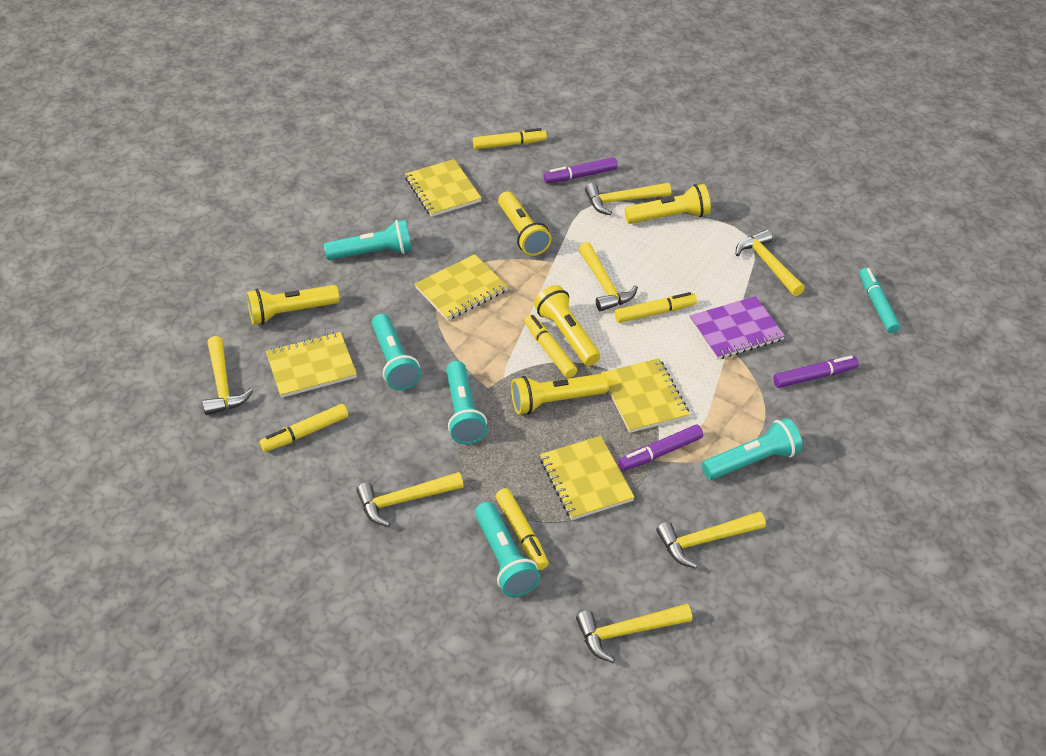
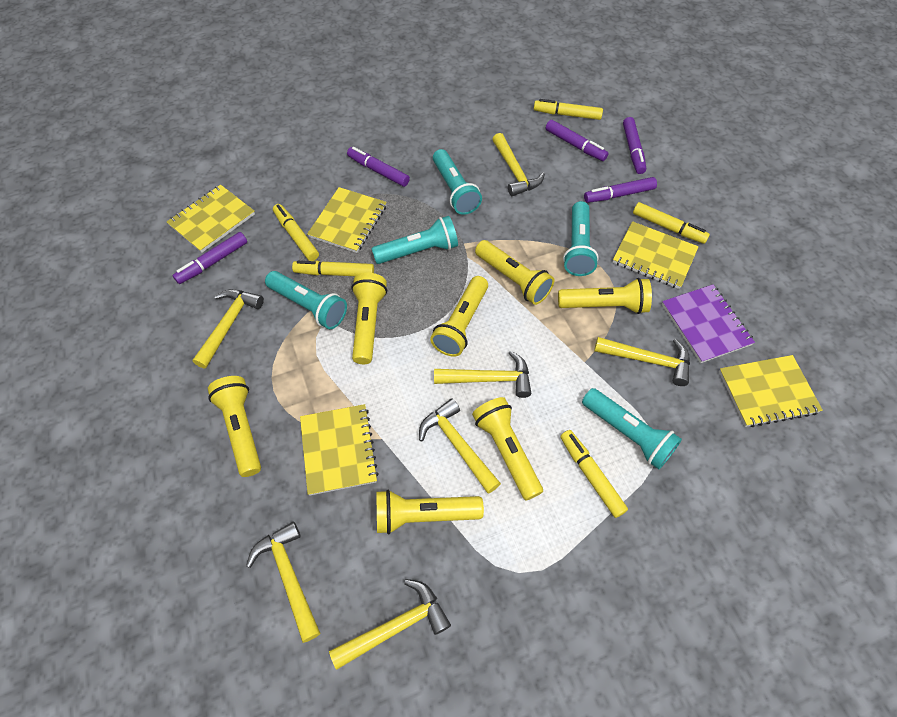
purple marker: [544,157,618,183] [618,424,703,471] [773,355,858,388] = 3 -> [173,232,247,284] [347,147,410,187] [546,120,608,161] [584,177,657,203] [623,117,646,174] = 5
turquoise marker: [859,268,900,333] = 1 -> none = 0
yellow flashlight: [247,285,340,325] [498,191,552,256] [511,374,609,414] [534,285,600,366] [625,184,711,224] = 5 -> [208,376,261,477] [351,273,387,364] [376,490,484,534] [430,276,488,357] [472,397,543,500] [475,240,554,305] [558,278,652,314] = 7

